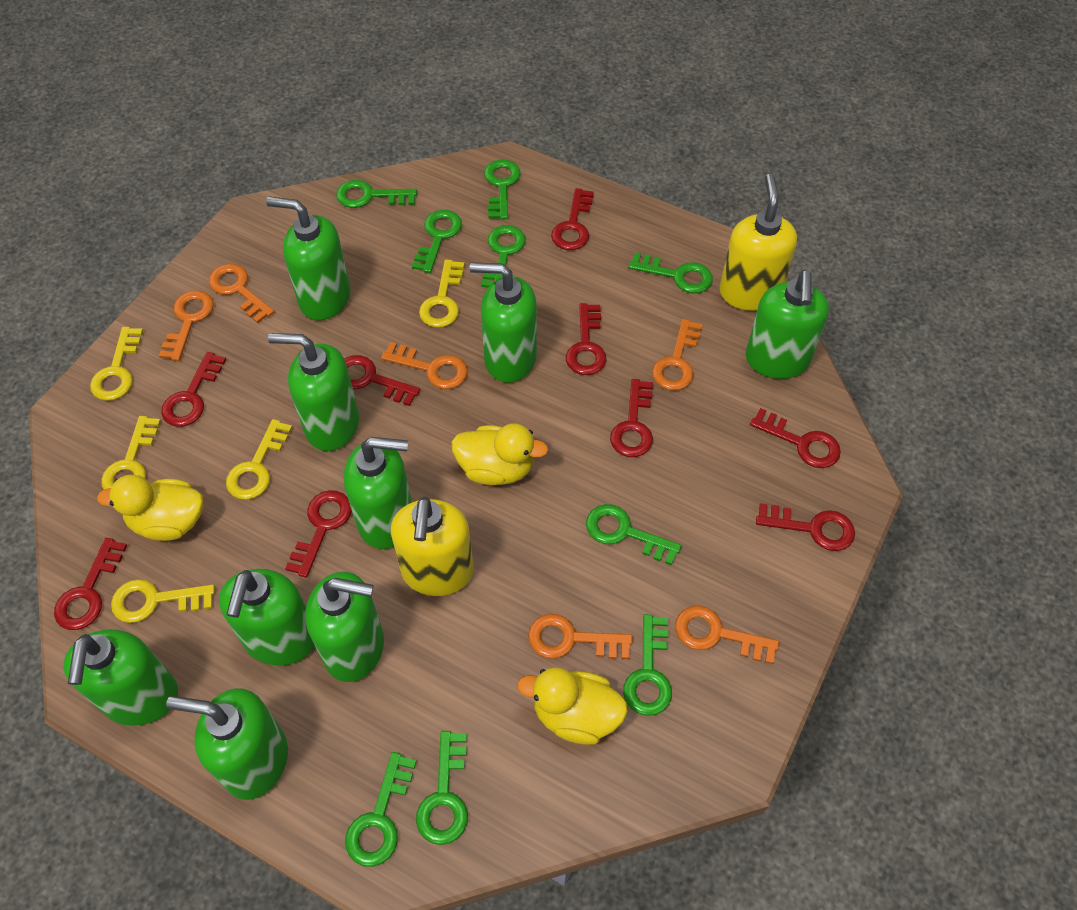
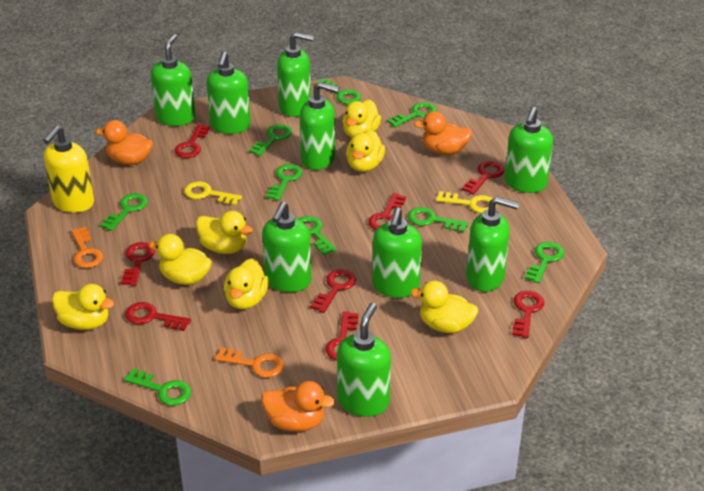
orange duck: none = 0 -> [96,120,153,165] [261,381,335,432] [414,111,472,155] = 3
orange key: [159,290,214,361] [209,264,274,323] [381,342,468,389] [528,614,632,659] [652,319,702,391] [675,605,779,664] = 6 -> [71,227,103,268] [215,347,284,378] = 2
red key: [54,538,127,630] [161,352,226,427] [285,490,352,578] [345,355,420,406] [551,188,594,250] [566,303,607,375] [610,379,653,457] [750,408,841,468] [756,503,855,551] = 9 -> [121,242,155,286] [125,302,191,331] [175,124,210,158] [310,269,356,313] [325,311,359,360] [368,193,406,230] [462,161,505,195] [512,291,544,338] = 8
yellow duck: [97,475,203,541] [451,423,549,485] [517,667,628,745] = 3 -> [52,284,114,330] [149,234,212,285] [196,211,253,254] [224,259,269,310] [343,100,381,138] [346,130,385,172] [410,281,478,333] = 7
yellow key: [90,327,143,401] [101,416,161,489] [111,579,215,623] [226,419,293,500] [419,260,464,328] = 5 -> [184,181,242,206] [436,191,497,213] = 2
yellow soap dispenser: [391,497,474,596] [720,174,797,311] = 2 -> [43,125,94,213] = 1

